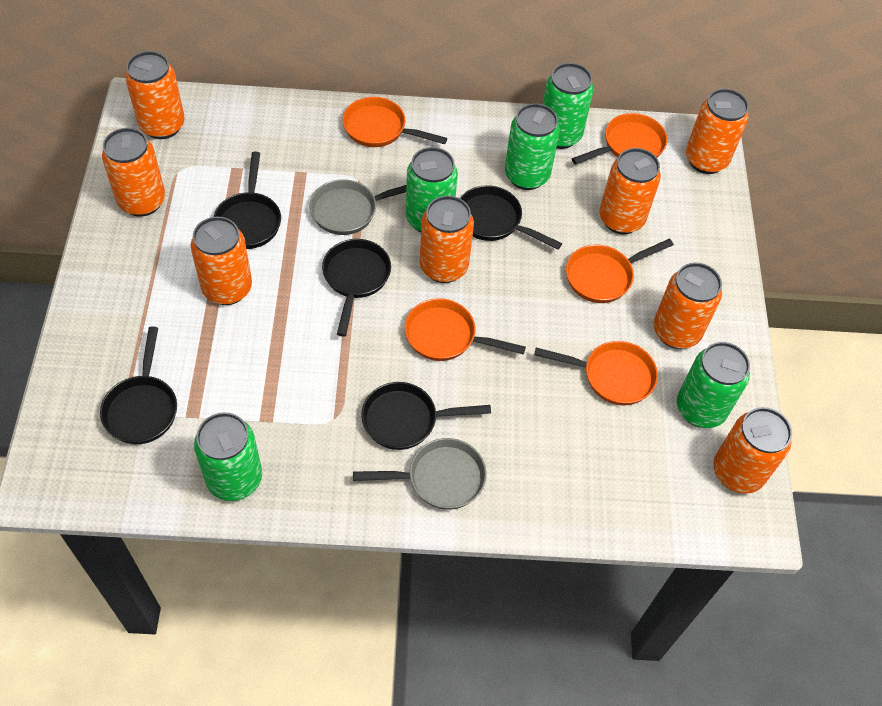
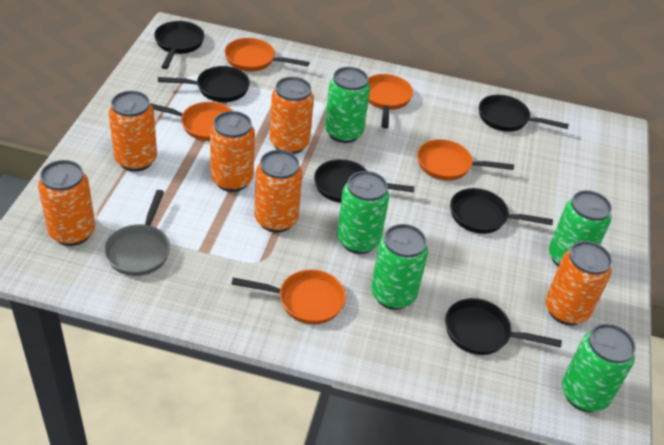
black pan: [100,326,177,444] [214,152,281,249] [322,239,391,337] [361,382,491,450] [460,185,562,249] = 5 -> [154,21,204,69] [158,66,250,102] [314,159,415,203] [445,298,562,355] [450,188,553,234] [479,95,569,132] = 6
grey pan: [310,179,406,235] [353,438,487,510] = 2 -> [104,190,170,276] = 1
orange can: [102,128,165,217] [125,51,185,139] [191,217,252,305] [420,196,474,283] [599,148,661,234] [653,263,722,349] [686,89,749,174] [713,407,792,494] = 8 -> [38,160,95,246] [109,91,157,172] [210,111,255,192] [254,150,302,233] [270,77,314,154] [546,241,612,325] = 6

